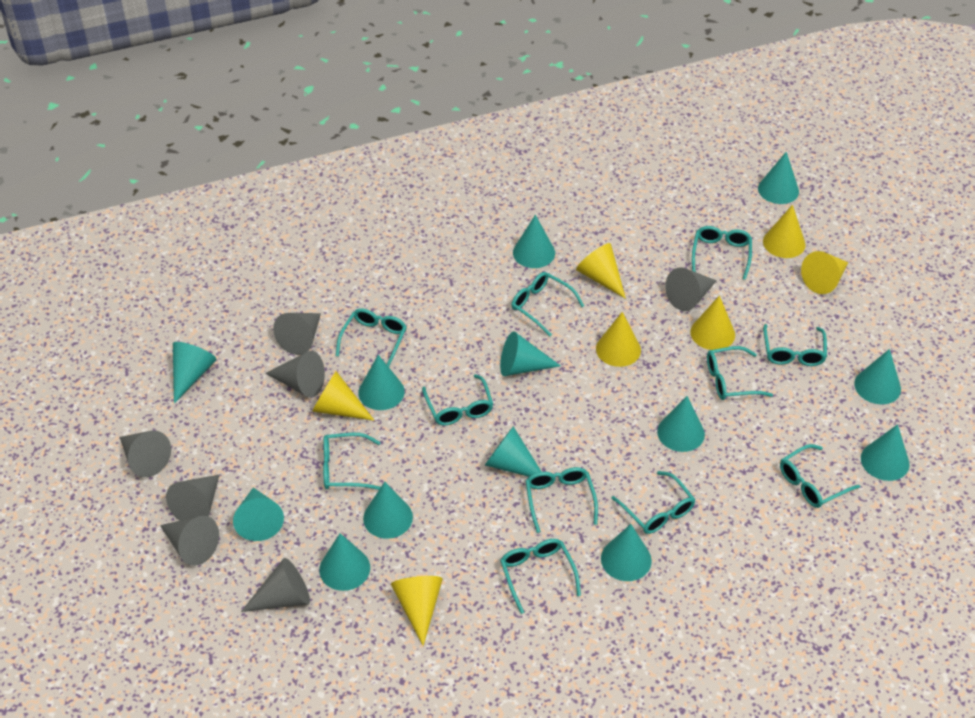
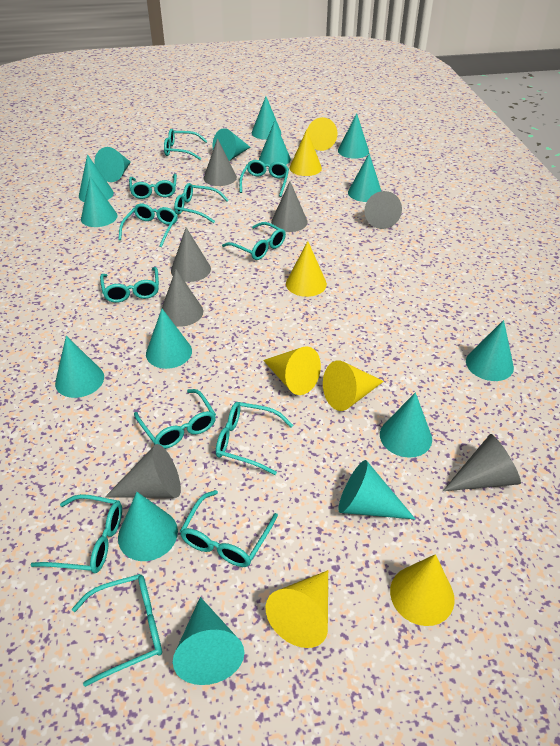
turquoise cone: [173,342,217,404] [233,487,284,541] [319,533,370,591] [358,355,405,410] [363,482,413,539] [485,426,542,477] [500,331,561,376] [513,215,555,268] [601,524,652,581] [657,396,705,452] [758,152,799,204] [854,349,901,404] [861,424,910,481] = 13 -> [55,336,104,398] [79,154,114,202] [81,176,118,227] [95,147,131,182] [118,492,178,561] [146,309,192,369] [173,597,244,685] [213,128,250,161] [252,96,281,140] [259,121,291,165] [338,113,369,159] [338,460,416,520] [348,153,381,202] [380,392,432,458] [466,320,514,381] = 15
turquoise glasses: [323,433,381,490] [336,308,407,367] [422,374,493,425] [500,539,581,614] [511,272,584,336] [526,467,598,533] [611,471,696,534] [692,226,752,280] [707,346,773,400] [763,324,827,366] [780,444,860,508] = 11 -> [31,494,122,573] [72,574,162,687] [100,267,159,303] [118,204,178,247] [129,174,177,199] [134,389,216,449] [164,129,208,160] [174,183,229,223] [180,490,278,567] [216,402,293,475] [222,222,286,260] [239,160,289,197] = 12

